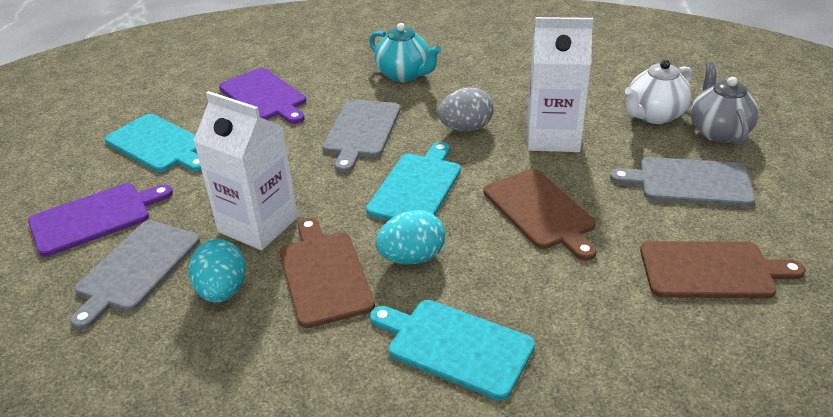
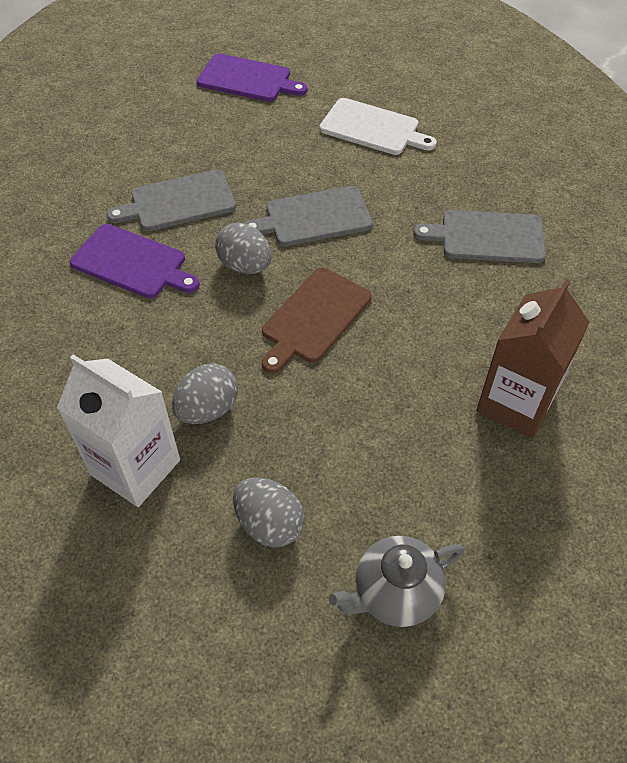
brown carton: none = 0 -> [476,279,590,439] = 1
brown cutting board: [280,218,375,328] [483,169,597,261] [640,241,806,298] = 3 -> [262,268,372,374] = 1
grey egg: [438,87,494,132] = 1 -> [172,364,238,424] [215,223,271,274] [233,478,304,547] = 3
turquoise cutting board: [104,114,202,172] [366,142,461,221] [370,300,535,401] = 3 -> none = 0
turquoise egg: [188,239,246,303] [376,210,445,264] = 2 -> none = 0
turquoise teapot: [369,23,441,82] = 1 -> none = 0
white carton: [193,91,298,250] [527,17,593,152] = 2 -> [57,354,180,507] = 1
white cutting board: none = 0 -> [319,98,437,155] = 1
white teapot: [625,60,692,124] = 1 -> none = 0

